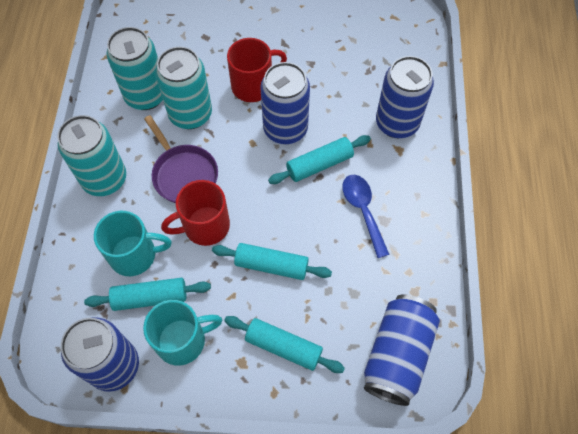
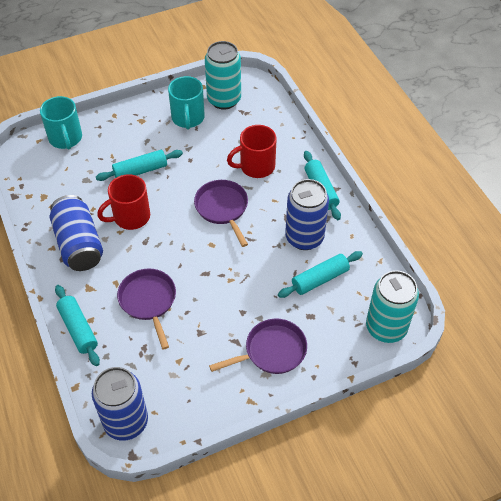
blue can: [61,317,139,392] [260,62,310,144] [364,294,440,406] [376,56,434,138] = 4 -> [50,195,103,271] [92,367,148,441] [285,179,329,250] = 3
blue spoon: [342,175,390,258] = 1 -> none = 0
purple pan: [144,115,218,203] = 1 -> [117,269,176,349] [194,180,248,247] [209,319,307,374] = 3
turquoise can: [57,115,126,196] [106,27,163,110] [156,46,212,129] = 3 -> [205,41,241,109] [366,270,419,343] = 2

